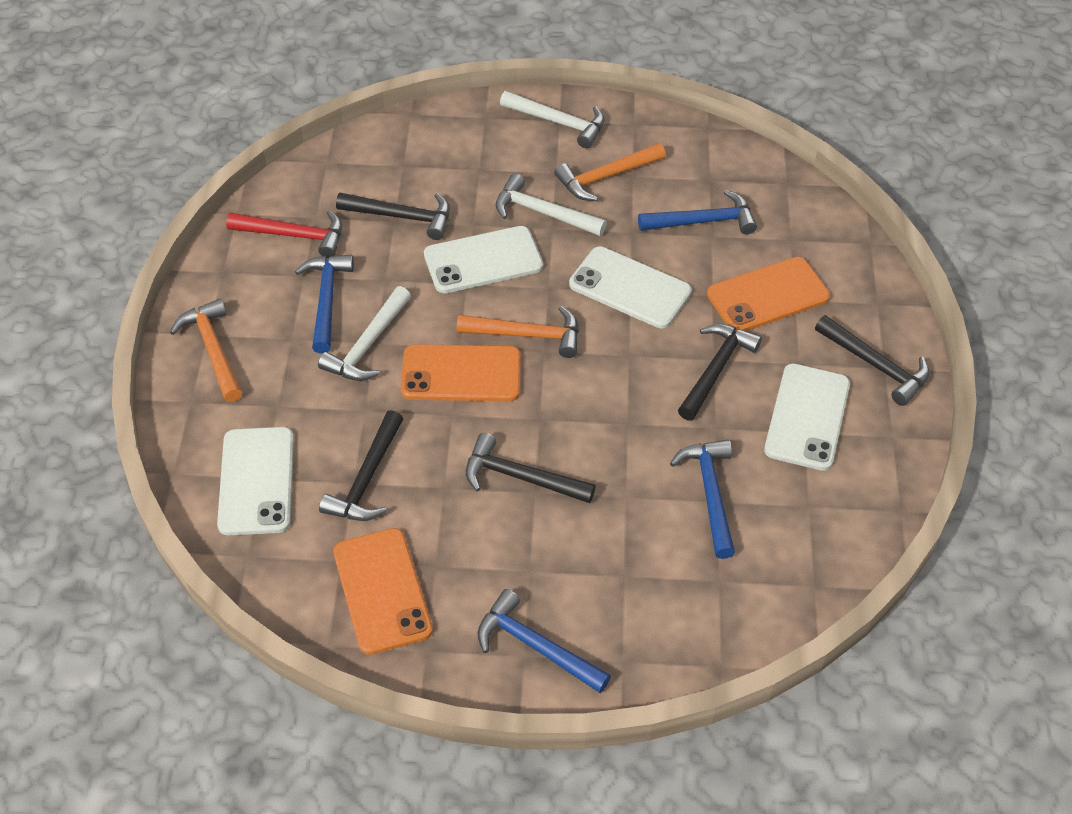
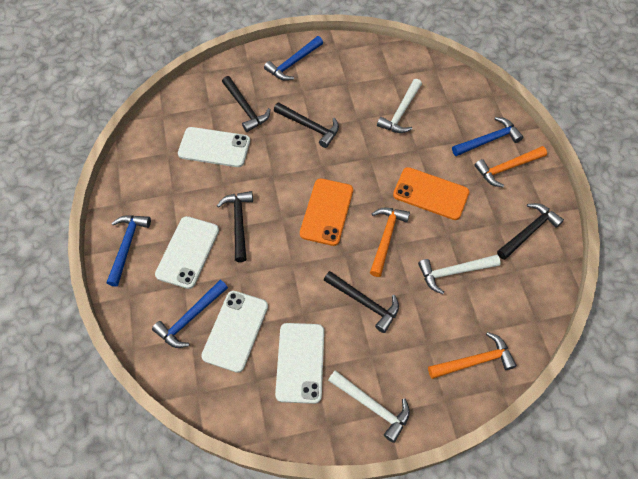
orange phone: [333,528,433,655] [401,344,521,401] [707,257,830,332] = 3 -> [300,178,353,246] [393,167,470,220] = 2
red hammer: [226,210,342,258] = 1 -> none = 0

